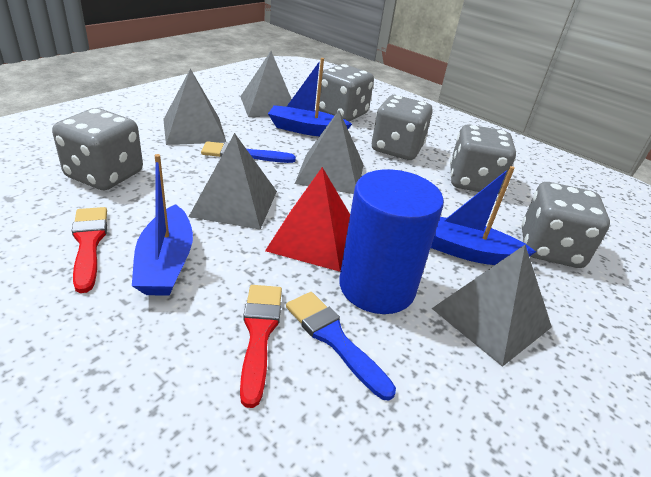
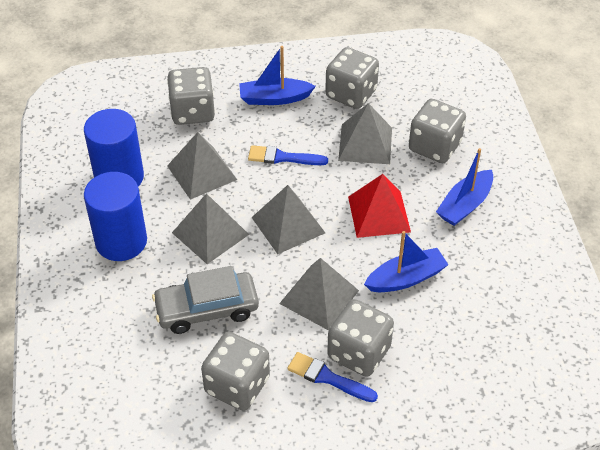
blue cylinder: [339,169,444,314] = 1 -> [84,109,144,186] [84,172,147,261] = 2
grey car: none = 0 -> [152,266,259,334] = 1
red brush: [72,207,107,293] [240,285,282,408] = 2 -> none = 0

